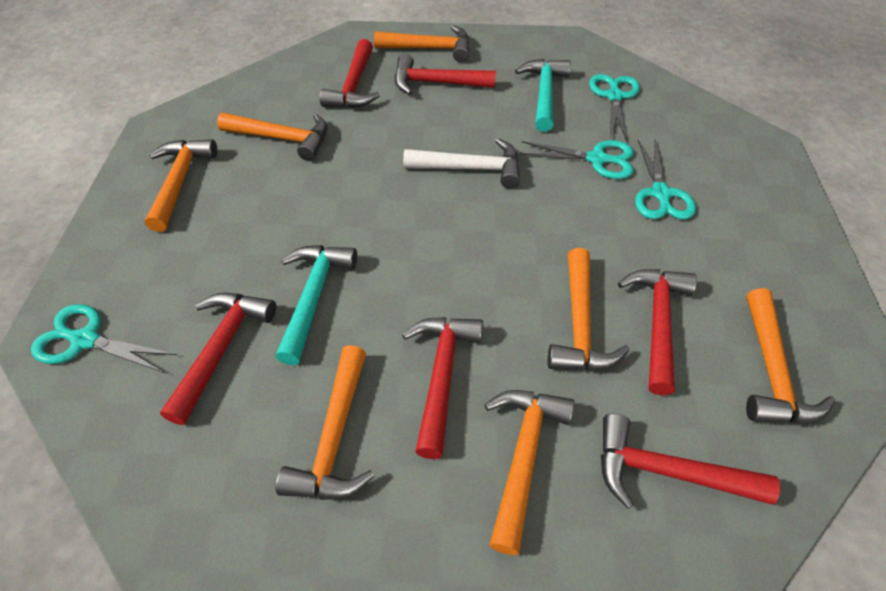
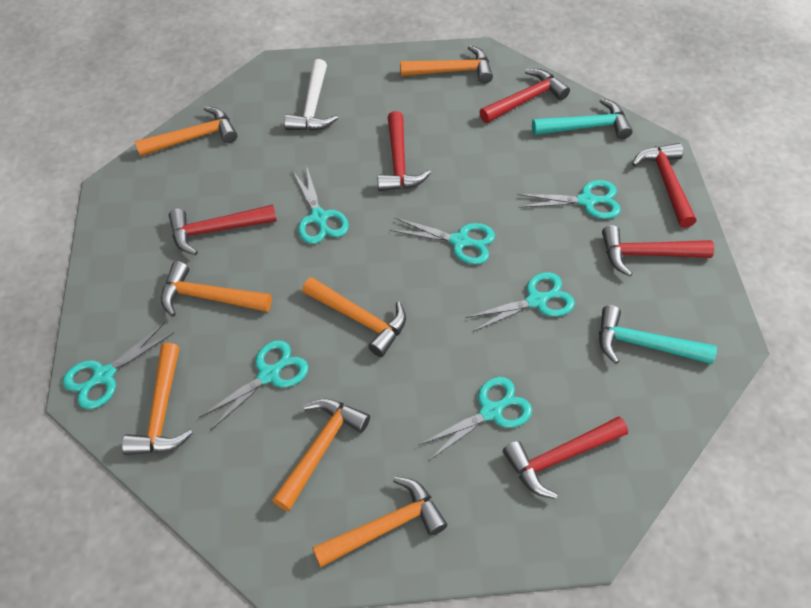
turquoise scissors: [31,304,177,373] [519,140,634,179] [589,74,640,141] [635,139,696,220] = 4 -> [63,323,174,409] [199,340,309,431] [292,168,349,244] [390,217,495,265] [419,377,532,460] [465,272,575,332] [518,180,621,219] = 7

